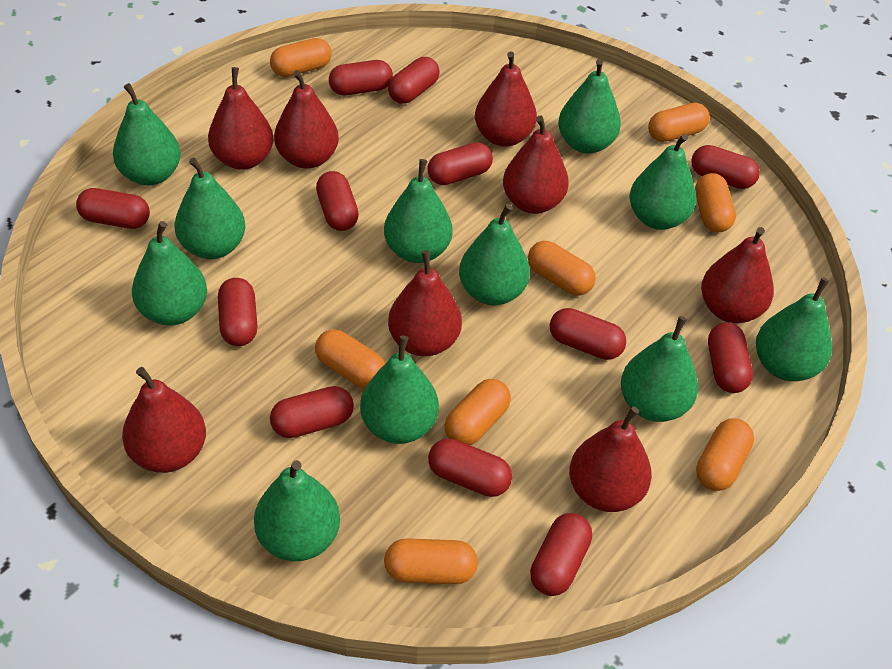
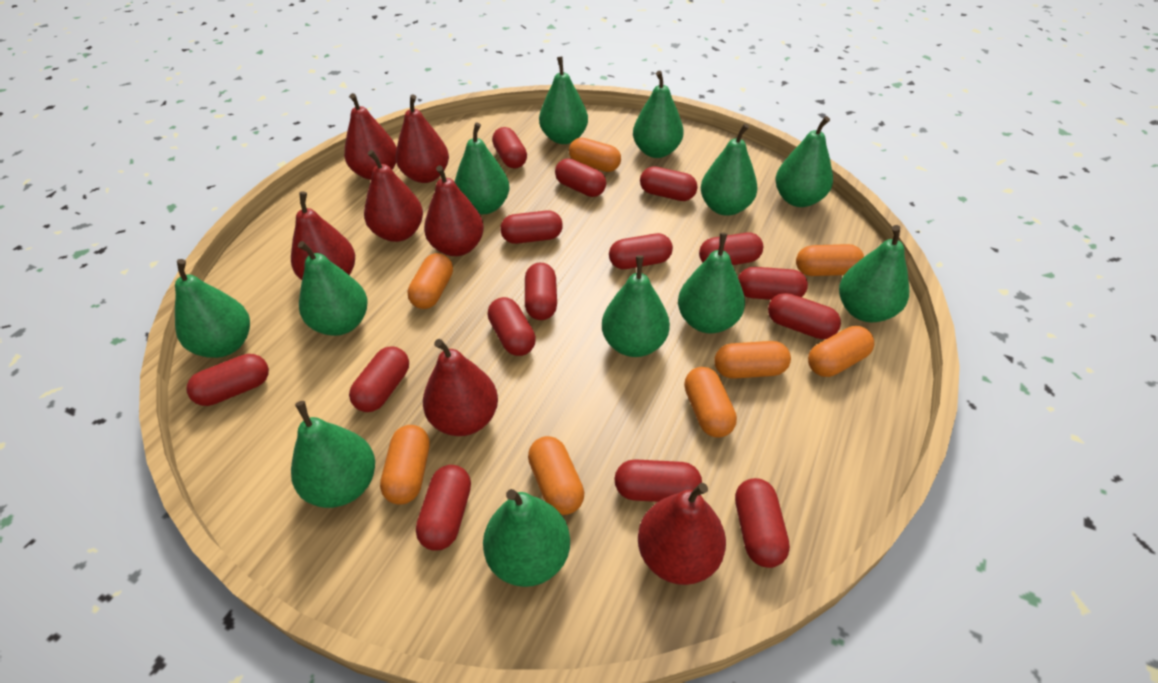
green pear: [113,83,181,186] [132,221,207,325] [175,157,245,259] [254,460,340,561] [360,335,439,444] [384,159,453,263] [459,204,530,305] [558,59,621,153] [621,316,698,422] [629,134,696,230] [756,277,832,381] = 11 -> [175,259,250,358] [291,401,375,508] [298,241,368,336] [455,123,509,214] [483,489,570,587] [539,57,588,144] [602,255,670,357] [633,71,684,158] [678,233,745,333] [701,123,758,216] [775,116,833,207] [839,225,909,322] = 12
red capsule: [76,188,150,229] [218,278,258,346] [270,386,354,438] [316,171,359,231] [329,60,393,95] [388,57,440,104] [428,142,493,185] [428,438,512,497] [530,513,592,596] [550,308,626,360] [691,145,760,189] [708,322,753,393] = 12 -> [186,354,269,406] [349,347,409,412] [416,465,471,551] [488,297,536,356] [492,127,527,169] [500,210,563,244] [525,263,557,320] [555,158,606,197] [609,233,673,269] [614,459,702,502] [640,166,698,201] [699,232,763,265] [735,478,790,568] [738,267,808,300] [768,293,841,339] = 15
red pear: [122,367,206,473] [208,67,274,170] [274,70,339,169] [388,250,462,356] [475,51,537,147] [503,116,569,214] [569,406,652,512] [701,227,774,323] = 8 -> [291,191,355,280] [344,93,397,180] [364,150,423,242] [396,94,449,183] [423,339,498,436] [424,165,484,256] [638,483,726,585] = 7

